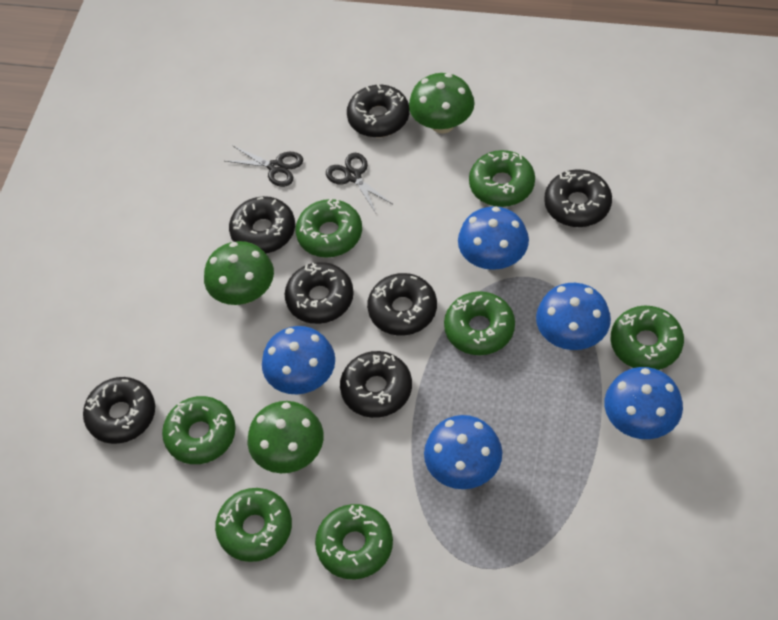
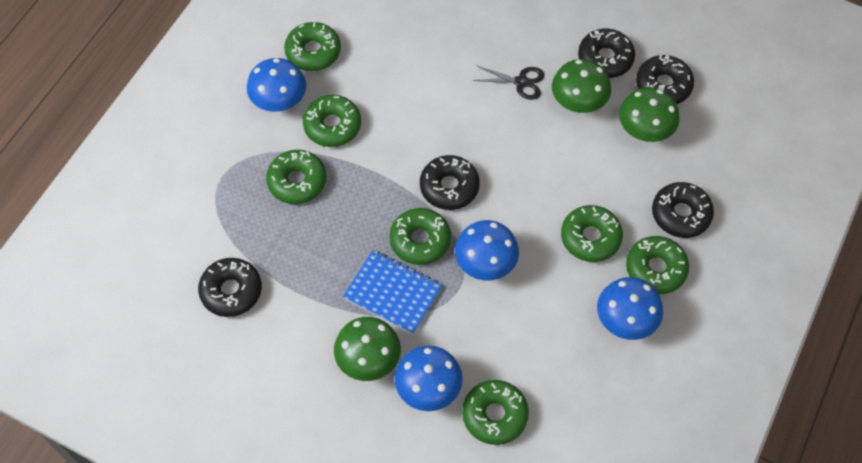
black donut: [83,377,155,444] [229,196,295,254] [285,262,354,324] [340,351,412,418] [347,84,410,137] [367,273,437,335] [544,169,612,227] = 7 -> [198,258,262,317] [420,155,480,210] [578,29,635,78] [636,55,694,104] [652,182,714,238] = 5
black scissors: [226,145,303,187] [326,153,392,213] = 2 -> [473,66,544,100] = 1
blue mushroom: [262,326,335,394] [424,415,502,489] [458,206,529,270] [536,283,611,350] [604,367,683,439] = 5 -> [247,58,306,112] [395,345,463,411] [455,220,519,280] [597,277,663,340] = 4
blue notebook: none = 0 -> [343,250,442,334] = 1

